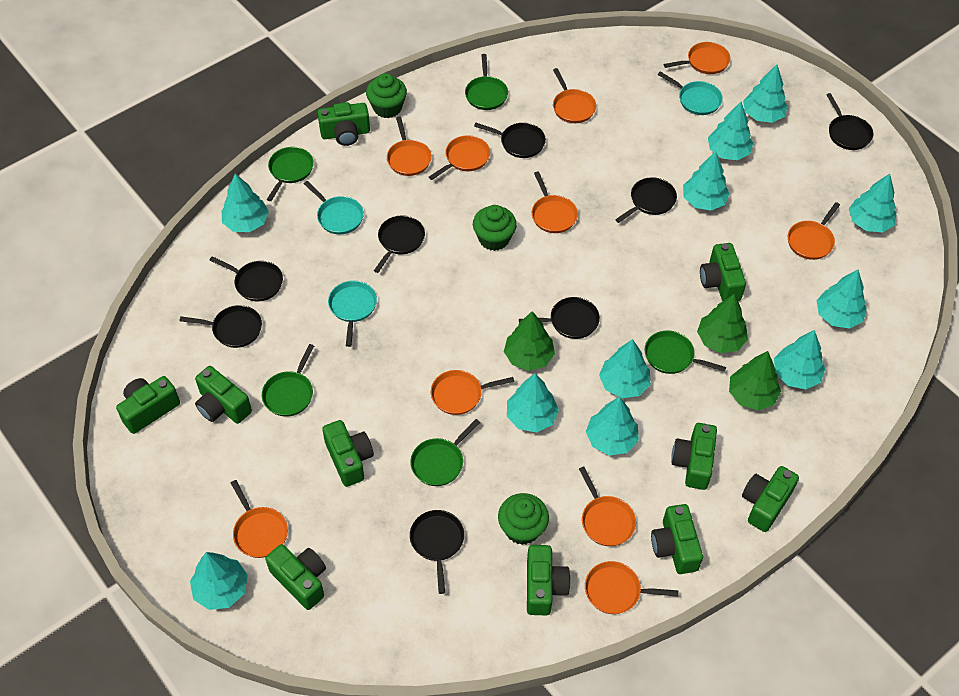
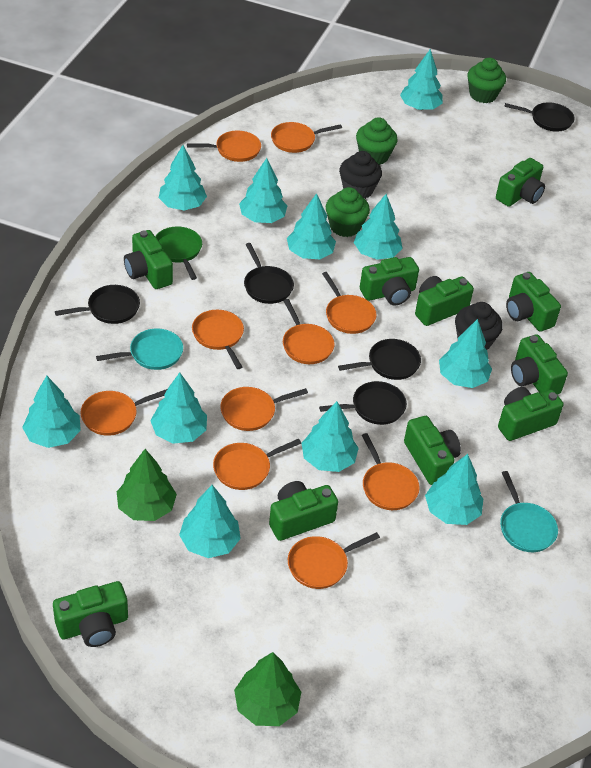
black cupcake: none = 0 -> [339,151,382,199] [455,302,503,350] = 2
black pan: [180,305,262,348] [210,256,283,301] [374,216,425,273] [410,510,464,594] [474,123,546,158] [519,297,600,339] [615,177,677,223] [826,93,874,150] = 8 -> [55,285,140,324] [244,243,294,304] [319,381,407,425] [338,339,421,380] [505,102,575,132] = 5
green pan: [262,344,314,417] [267,147,314,201] [410,419,480,486] [465,54,508,110] [645,331,726,374] = 5 -> [155,227,202,280] = 1
green tree: [504,311,555,371] [697,294,748,353] [729,351,781,410] = 3 -> [117,449,177,521] [234,652,301,726] = 2
turquoise pan: [304,181,364,234] [328,281,377,347] [658,71,723,115] = 3 -> [96,328,183,370] [500,471,558,552] = 2

